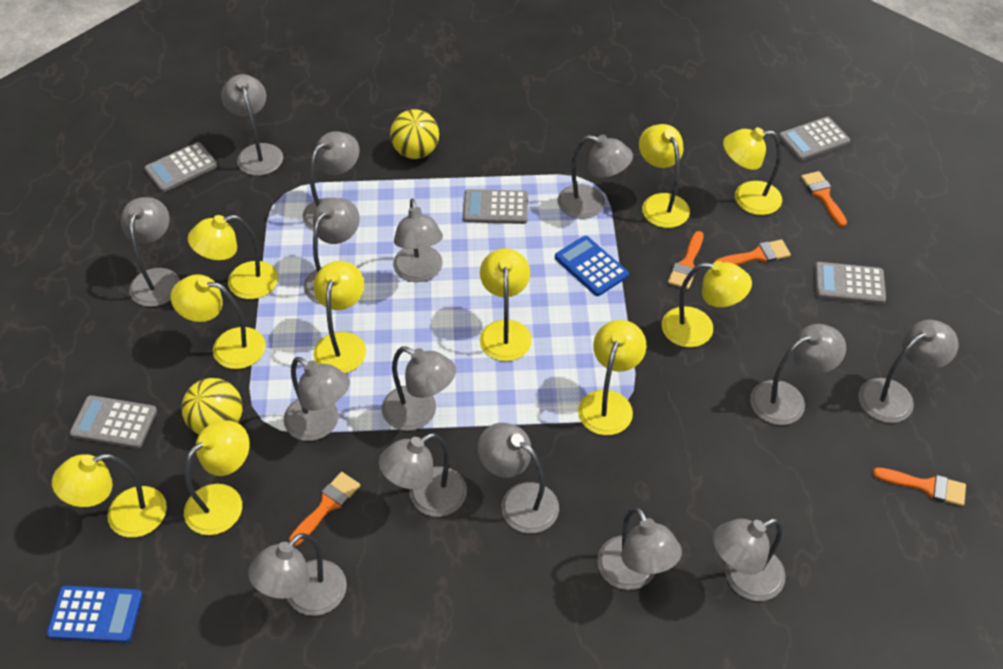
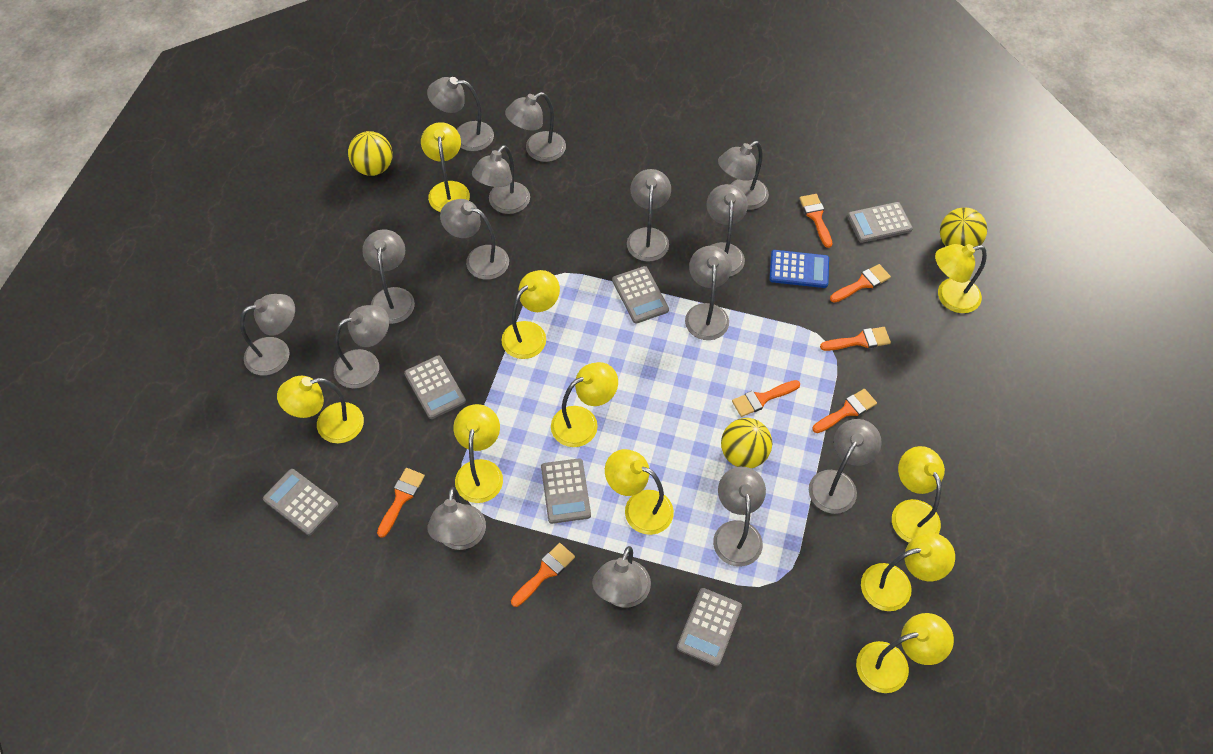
blue calculator: [47,586,143,643] [555,236,629,296] = 2 -> [769,250,829,288] = 1
grey calculator: [70,395,157,448] [144,142,218,192] [463,189,528,224] [778,117,850,161] [814,262,886,304] = 5 -> [263,469,338,535] [404,356,466,419] [541,458,591,524] [612,266,669,324] [677,588,742,666] [847,202,913,243] = 6
orange brush: [289,472,360,546] [668,231,704,289] [715,239,791,265] [801,171,847,227] [873,468,966,506] = 5 -> [377,468,425,538] [511,543,575,607] [732,380,800,417] [799,194,832,248] [813,389,877,433] [820,327,891,351] [830,264,891,303] = 7
yellow ball: [181,378,243,434] [390,109,439,159] = 2 -> [348,131,393,176] [721,418,772,468] [940,207,987,247] = 3

